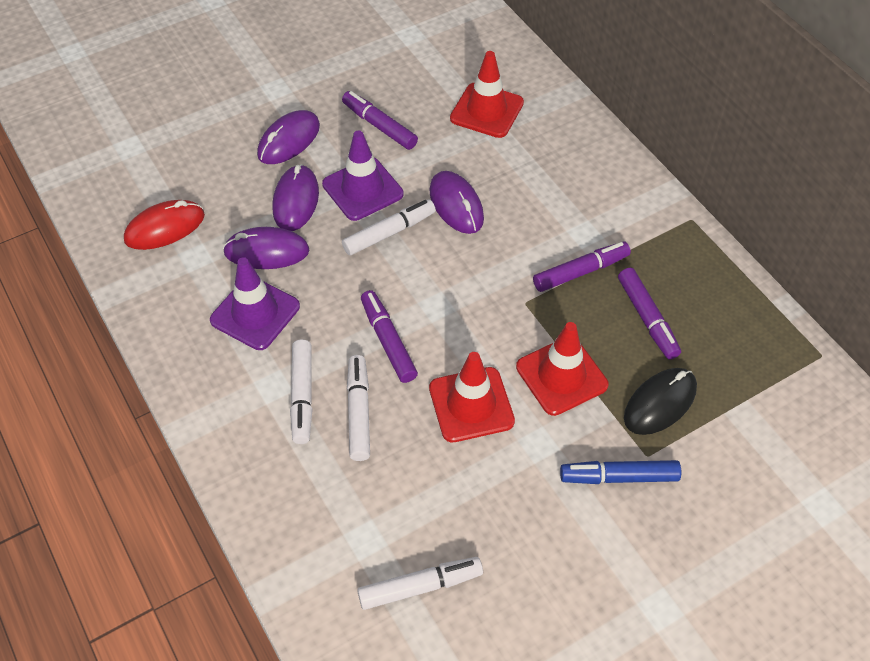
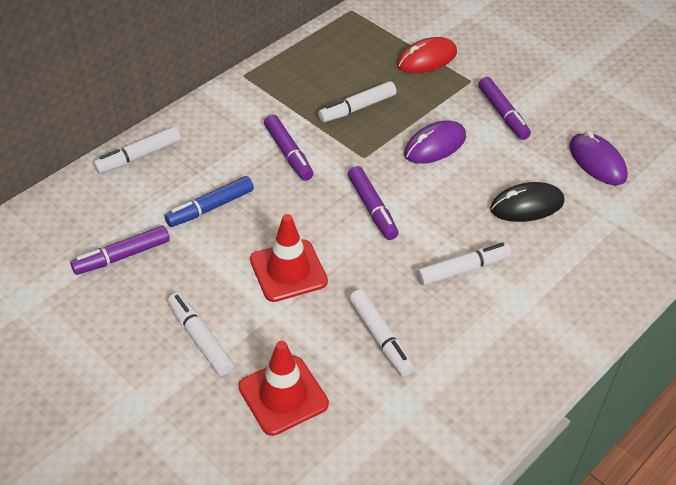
purple mouse: [223,227,309,269] [257,110,320,164] [273,164,319,231] [429,171,484,234] = 4 -> [404,120,466,164] [569,131,628,185] = 2
purple traffic cone: [210,257,300,350] [322,131,403,221] = 2 -> none = 0
red traffic cone: [429,352,515,442] [450,51,524,138] [516,322,609,416] = 3 -> [238,341,329,436] [250,214,328,302] = 2
white marker: [290,339,313,444] [342,199,436,256] [347,355,370,461] [357,557,483,610] = 4 -> [93,127,181,174] [168,293,234,376] [318,81,397,122] [349,289,415,376] [417,242,511,286] = 5

